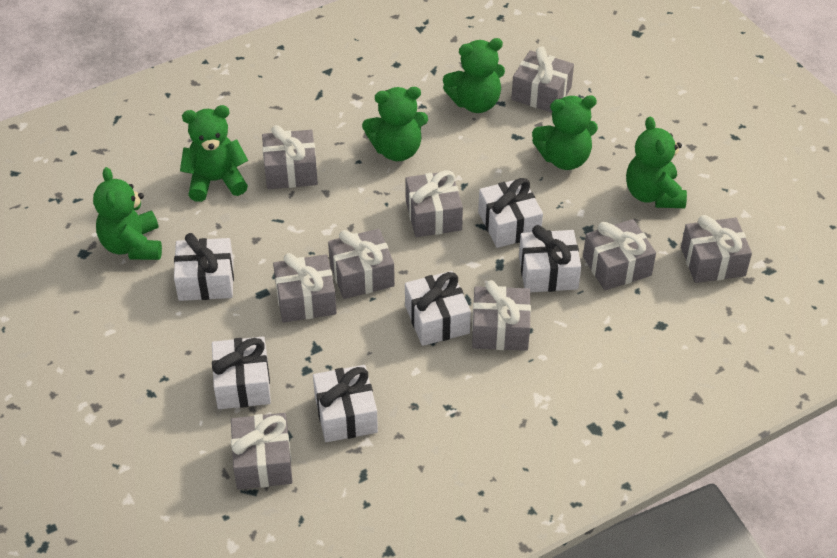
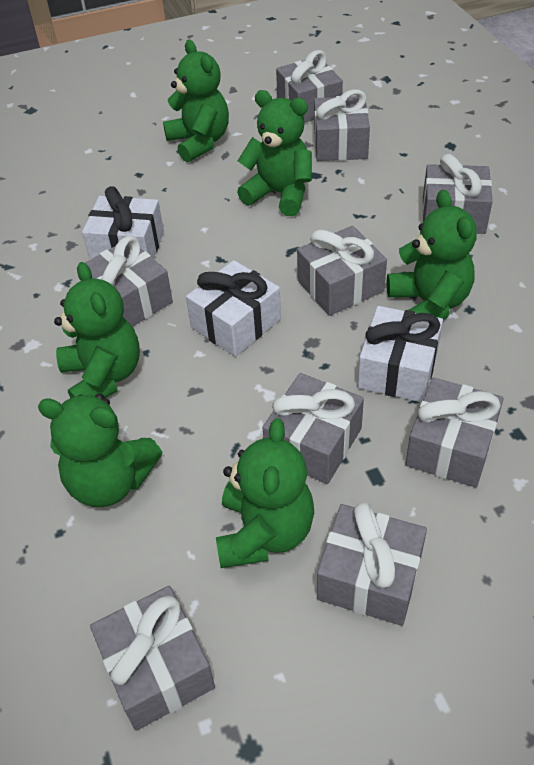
white gift: [174,233,234,301] [212,336,271,409] [313,365,378,442] [405,271,471,346] [478,178,543,248] [519,225,581,292] = 6 -> [82,186,164,260] [186,260,281,357] [358,306,443,402] = 3

